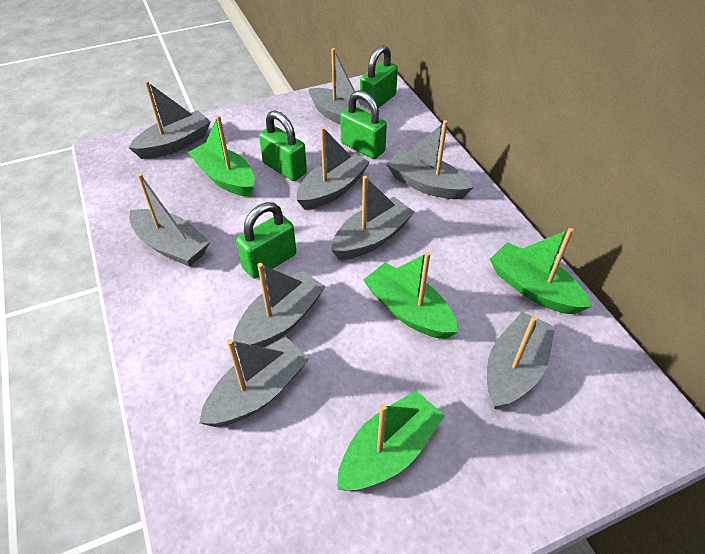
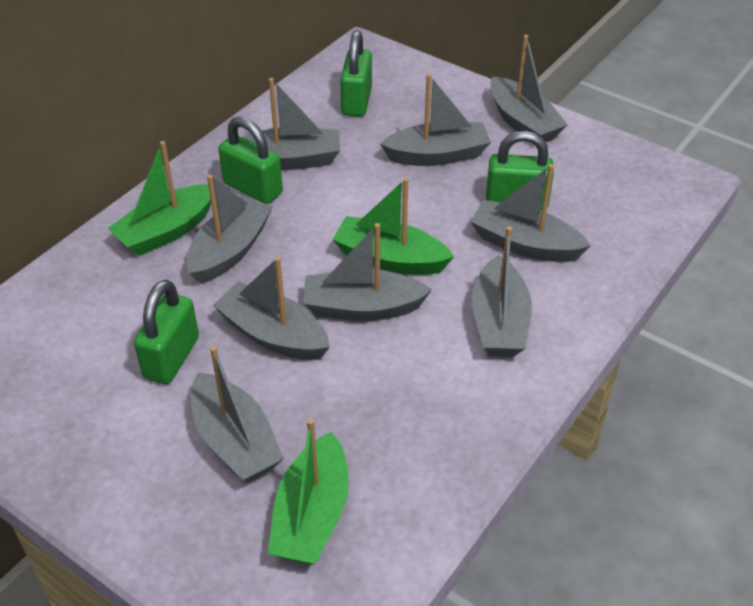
green boat: [188,115,255,197] [337,390,445,491] [363,252,458,339] [490,228,592,314] = 4 -> [107,141,211,256] [268,418,349,565] [332,178,454,275] = 3

